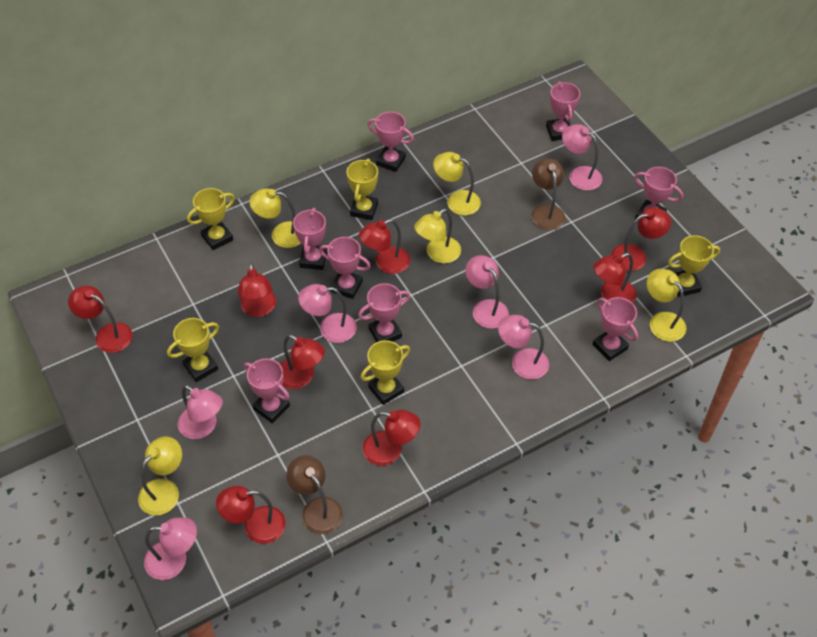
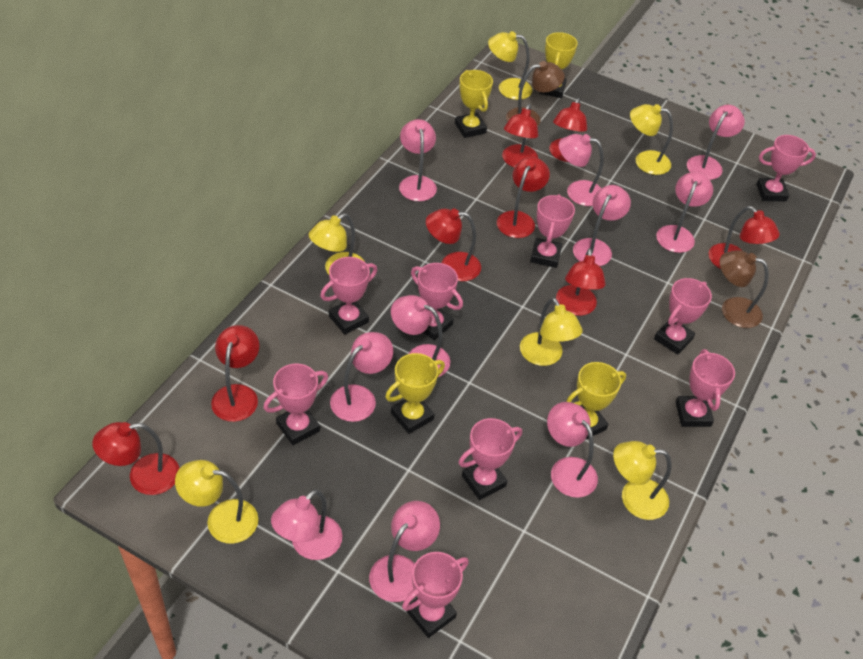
pink lamp: [144,517,197,580] [177,385,223,439] [298,284,357,343] [465,255,509,329] [498,315,549,380] [562,124,602,191] = 6 -> [271,490,342,560] [330,332,393,422] [369,501,440,602] [391,295,450,378] [399,119,437,201] [547,402,598,498] [559,134,604,206] [573,185,631,266] [656,172,713,253] [687,105,745,180] = 10
pink trophy: [244,358,290,423] [293,208,327,270] [319,237,371,299] [358,283,410,342] [367,112,414,172] [546,81,580,141] [592,297,638,361] [634,167,683,219] = 8 -> [263,364,328,445] [320,257,377,334] [402,552,469,638] [411,263,463,340] [458,418,522,500] [530,194,575,268] [654,278,712,355] [676,349,735,427] [756,135,816,202] = 9
yellow lamp: [138,436,182,515] [249,188,301,248] [414,209,461,263] [433,152,481,215] [647,269,686,342] = 5 -> [175,460,258,544] [309,213,365,274] [488,31,532,100] [520,298,583,366] [613,441,672,520] [630,104,673,175] = 6
yellow trophy: [167,318,219,382] [187,188,235,250] [346,159,378,220] [361,340,410,405] [668,235,720,297] = 5 -> [385,353,445,434] [455,70,493,138] [539,32,578,98] [566,362,626,440] = 4

